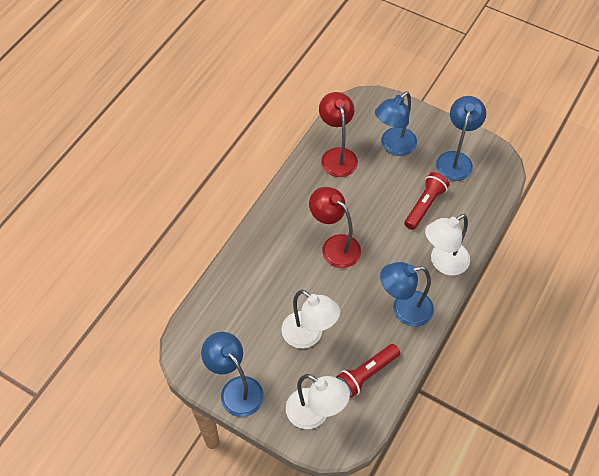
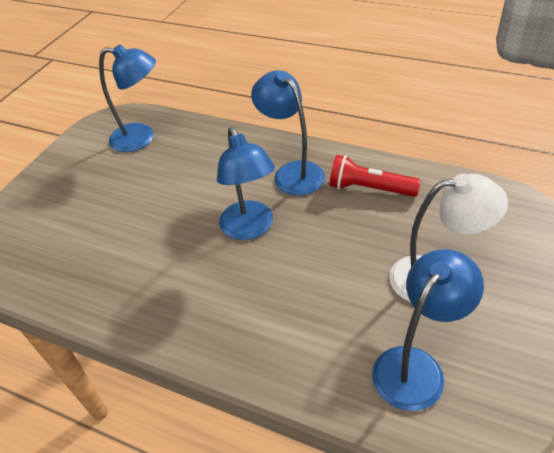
red flashlight: [336,344,400,398] [404,172,450,230] = 2 -> [330,155,421,197] = 1
red lamp: [309,187,361,268] [319,92,358,177] = 2 -> none = 0
white lamp: [281,290,340,349] [286,374,350,429] [425,214,470,275] = 3 -> [389,173,508,302] = 1

